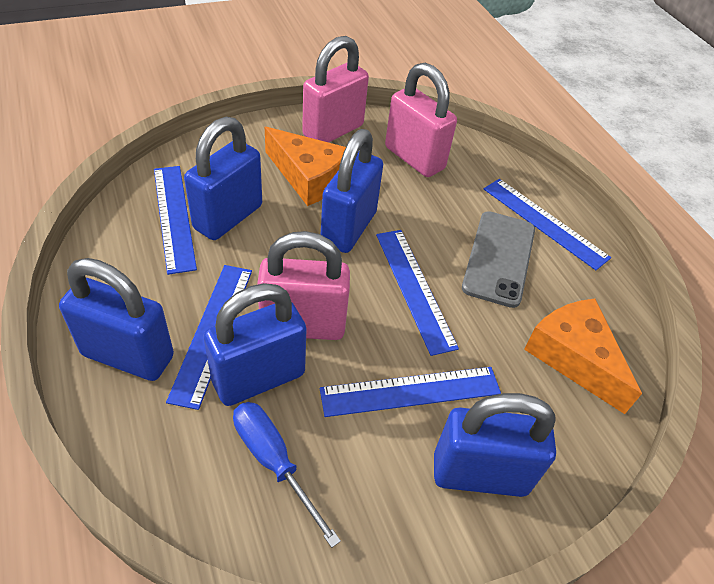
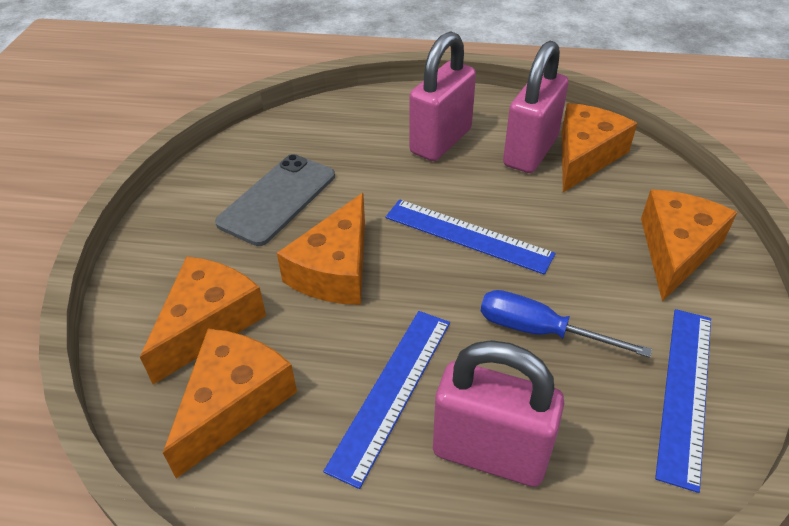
blue padlock: [59,258,174,381] [184,117,262,240] [203,283,307,406] [321,129,383,253] [434,393,556,497] = 5 -> none = 0
blue ruler: [154,166,197,275] [166,265,252,410] [320,367,501,417] [376,230,459,356] [484,179,611,270] = 5 -> [323,311,450,489] [385,199,556,275] [655,309,711,493] = 3
orange cheese: [265,127,346,206] [524,299,642,414] = 2 -> [140,257,266,385] [163,328,297,478] [277,193,365,305] [562,103,637,192] [641,189,737,302] = 5

